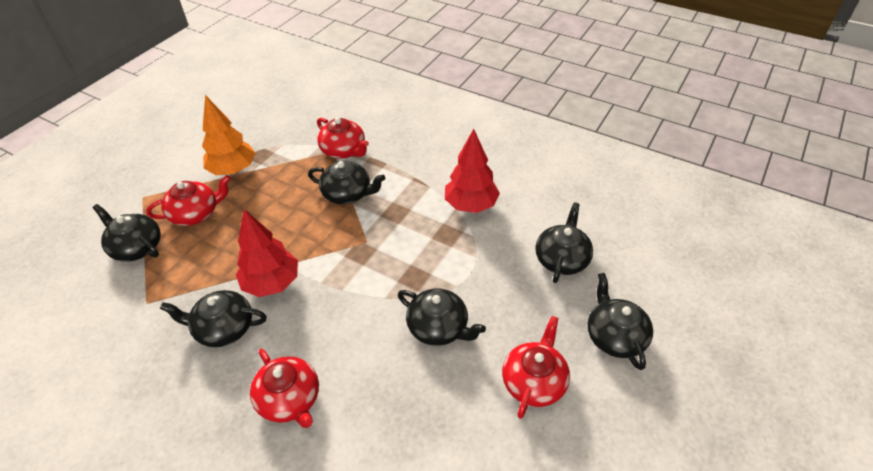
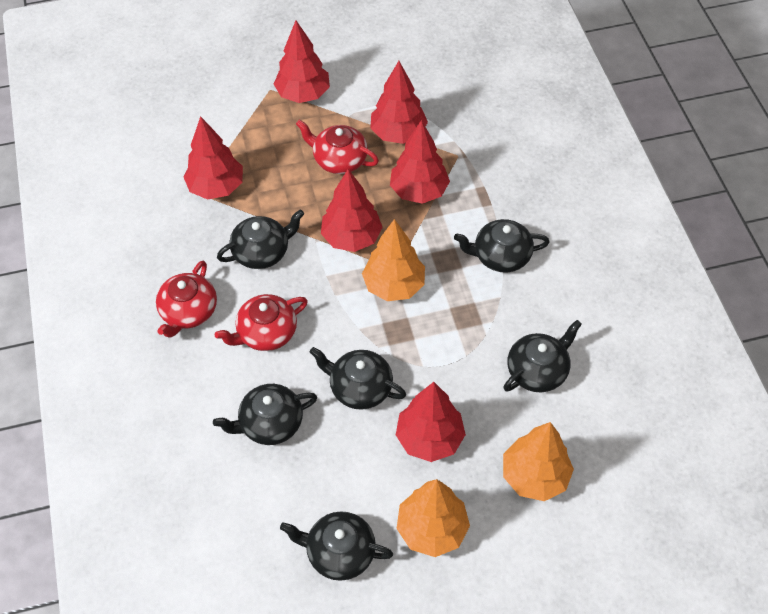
orange tree: [202,95,255,175] = 1 -> [362,219,425,301] [396,479,470,557] [503,422,574,501] = 3
red teapot: [146,175,230,226] [250,349,319,428] [317,118,369,159] [502,316,570,419] = 4 -> [156,261,217,338] [215,294,308,351] [296,119,379,174] = 3
red tree: [236,209,298,297] [445,129,500,213] = 2 -> [184,116,243,200] [274,20,330,103] [321,169,383,252] [370,61,428,144] [390,120,450,204] [396,382,466,462] = 6

